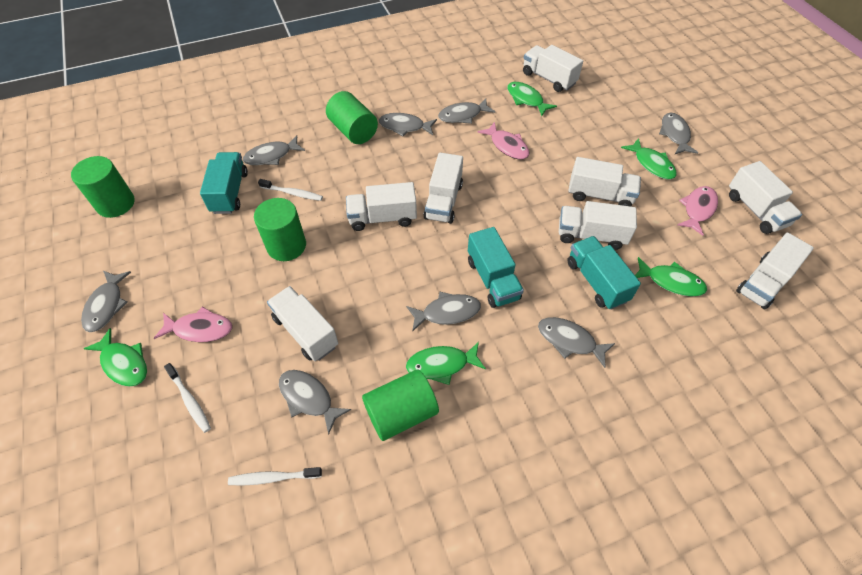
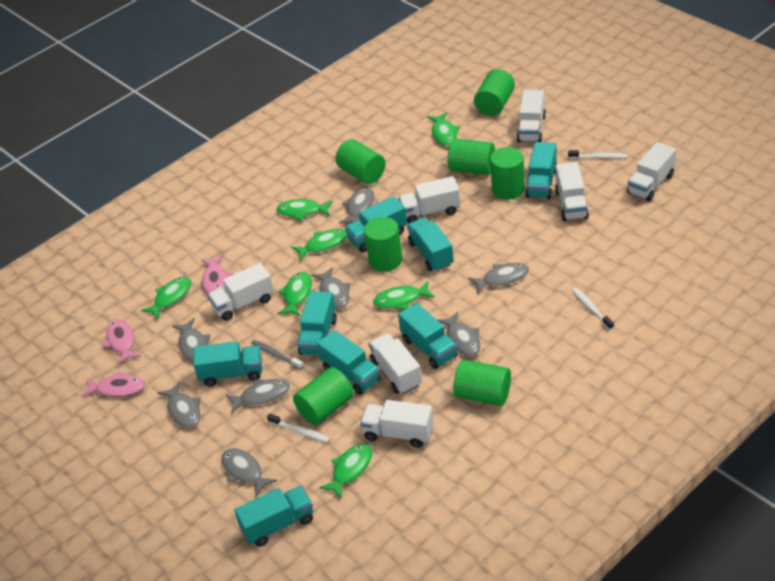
green cylinder: [71,156,135,218] [254,198,306,261] [326,91,378,144] [362,369,439,441] = 4 -> [293,367,354,425] [335,139,385,184] [364,217,403,271] [447,138,495,175] [453,359,511,406] [474,69,515,116] [490,147,525,200] = 7
green fish: [84,328,147,387] [406,342,486,385] [507,82,557,116] [621,138,677,179] [635,257,707,297] = 5 -> [141,277,191,319] [276,199,333,221] [277,272,312,316] [291,229,347,261] [319,444,372,498] [373,281,435,310] [427,112,460,146] = 7
grey toothbrush: none = 0 -> [251,340,304,370] = 1
turquoise truck: [200,152,248,214] [468,227,524,308] [567,236,641,310] = 3 -> [193,341,262,387] [234,486,313,547] [297,291,337,355] [317,330,381,395] [345,196,407,252] [398,303,458,369] [407,218,454,271] [525,142,557,199] = 8
white truck: [267,286,338,361] [346,182,417,231] [424,153,463,224] [523,45,583,92] [559,201,637,250] [568,157,641,206] [729,161,802,234] [736,232,814,309] = 8 -> [208,263,274,321] [360,400,434,448] [368,333,422,394] [398,176,461,223] [517,89,546,142] [555,162,589,221] [627,142,676,201] = 7

